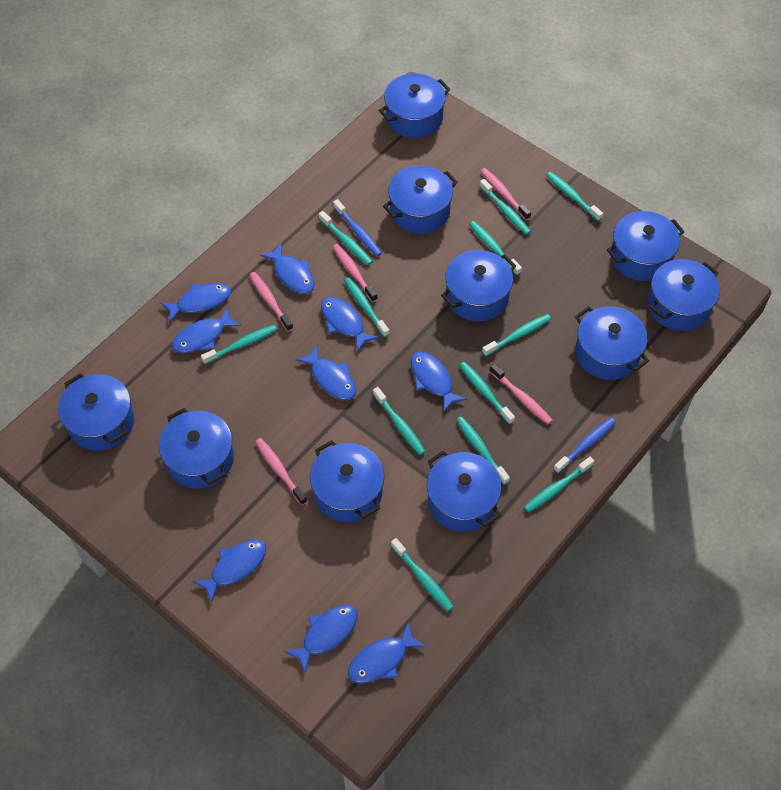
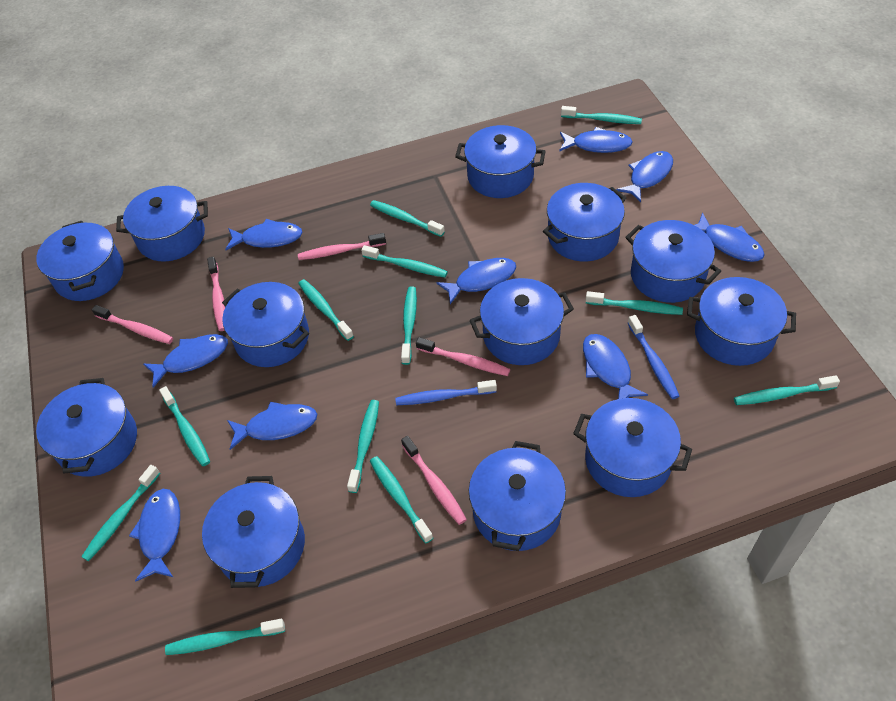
blue pot: [58,373,134,451] [159,408,234,489] [310,440,384,522] [379,73,450,138] [383,165,458,234] [427,451,502,532] [441,250,516,322] [575,306,649,380] [607,211,684,281] [648,259,720,331] = 10 -> [36,221,124,301] [36,378,137,477] [116,186,208,261] [202,476,305,588] [222,282,309,367] [455,125,546,198] [469,441,566,551] [470,278,574,365] [543,183,626,261] [573,398,692,497] [625,220,721,303] [687,277,796,366] = 12

